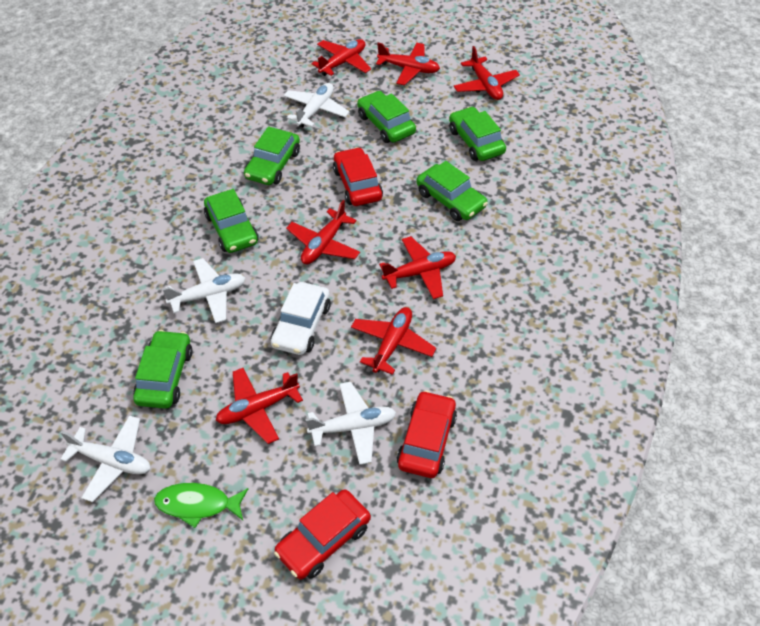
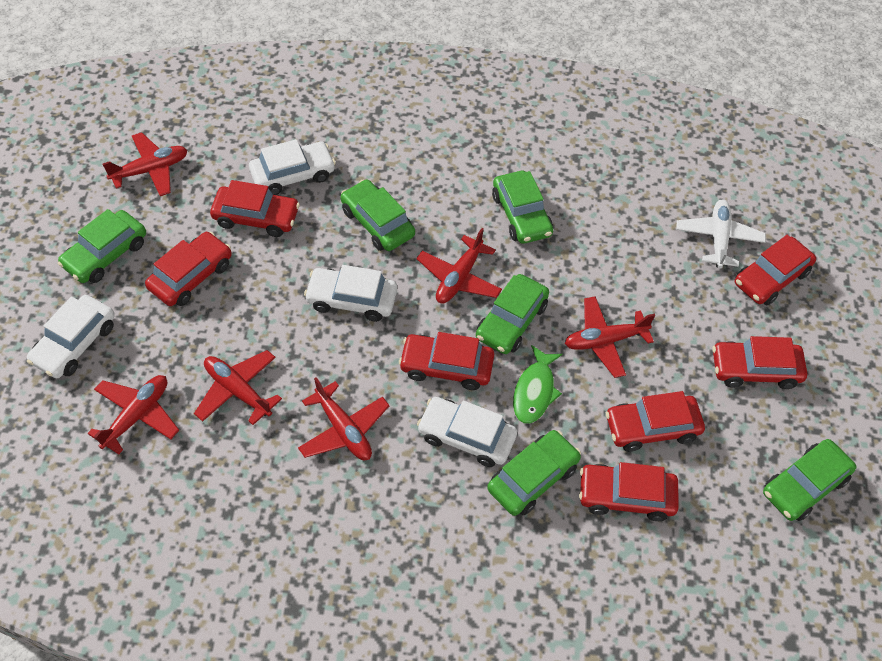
red car: [274,489,371,580] [333,147,383,206] [397,390,457,478] = 3 -> [145,232,232,306] [210,180,300,237] [399,332,494,390] [579,462,679,521] [606,391,705,452] [712,336,807,389] [735,235,816,305] = 7
red plane: [216,368,303,444] [286,200,360,264] [312,39,371,76] [351,307,436,375] [376,43,440,85] [379,236,456,299] [454,46,520,100] = 7 -> [88,375,179,455] [102,132,187,196] [194,350,282,425] [298,377,390,460] [416,228,502,303] [564,296,655,378] = 6
white car: [271,282,331,355] = 1 -> [27,295,115,379] [249,139,336,195] [304,265,397,322] [417,397,517,467] = 4
white plane: [60,415,150,502] [162,258,245,323] [283,83,350,128] [306,382,396,465] = 4 -> [676,199,766,268] = 1

